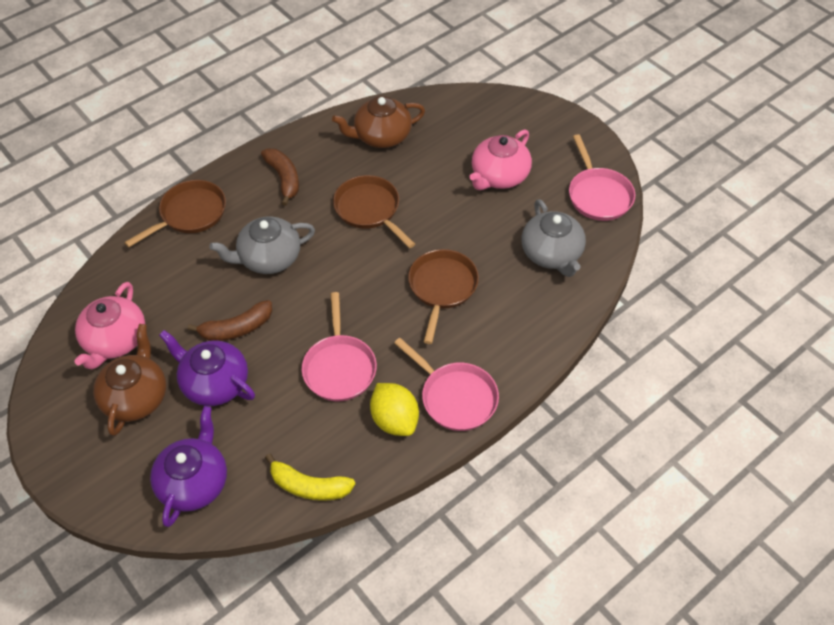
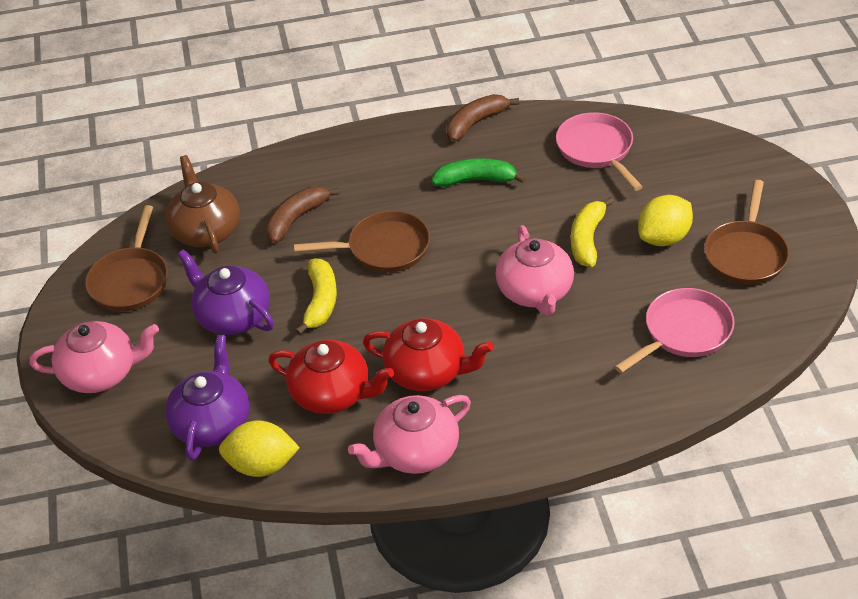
brown teapot: [93,324,166,436] [332,96,425,148] = 2 -> [165,155,240,254] = 1
green banana: none = 0 -> [432,158,526,187] = 1
grey teapot: [209,216,315,274] [521,199,586,277] = 2 -> none = 0
pink pan: [302,292,377,401] [394,338,499,431] [569,134,635,221] = 3 -> [556,112,643,191] [615,288,735,373] = 2
pink teapot: [74,282,145,370] [469,129,532,190] = 2 -> [29,321,159,393] [348,395,471,474] [495,225,574,316] = 3
red teapot: none = 0 -> [268,340,394,414] [363,318,493,391] = 2
yellow banana: [265,453,355,501] = 1 -> [295,258,337,335] [571,197,614,267] = 2
yellow lemon: [370,383,419,436] = 1 -> [219,420,300,477] [638,195,693,246] = 2

